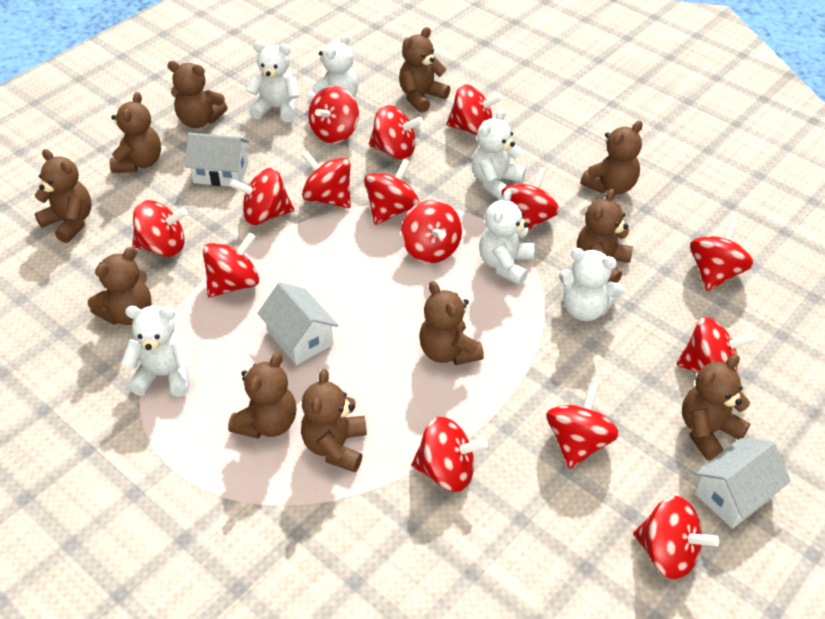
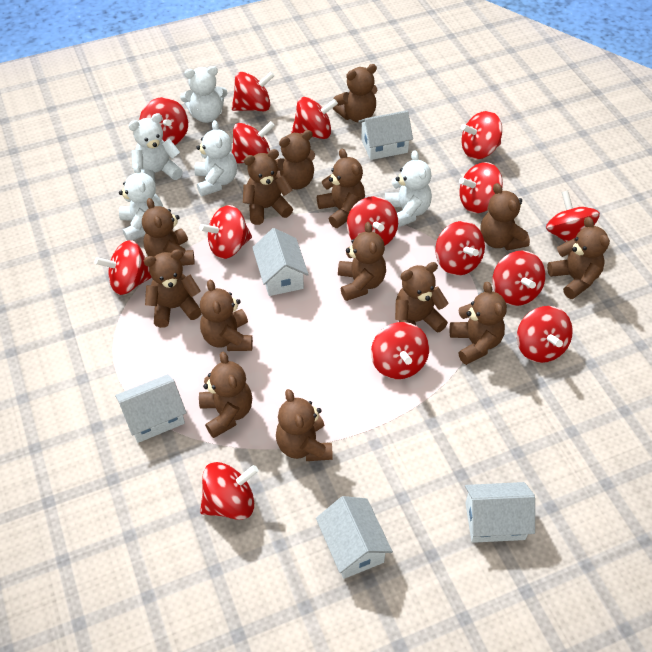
brown teddy bear: [34,149,92,243] [88,247,152,325] [110,92,161,173] [167,61,228,128] [228,352,297,439] [301,369,367,472] [399,27,450,113] [419,281,484,365] [577,189,633,283] [580,121,643,194] [682,355,751,461] = 11 -> [142,198,195,266] [144,249,202,328] [199,352,252,438] [200,279,253,351] [243,149,293,225] [276,130,315,189] [276,389,333,461] [317,149,365,228] [333,64,377,123] [338,222,386,301] [395,262,448,332] [449,282,507,365] [480,183,530,250] [547,217,610,299] = 14
white house: [185,133,250,187] [258,282,339,365] [694,438,791,529] = 3 -> [115,374,186,443] [252,228,309,296] [316,496,393,579] [358,111,413,160] [465,482,535,543] = 5
white teddy bear: [121,306,193,397] [246,42,300,122] [308,34,358,105] [472,109,526,200] [479,189,535,285] [559,248,624,321] = 6 -> [119,163,163,241] [128,113,183,182] [180,66,227,123] [194,120,237,196] [385,151,432,228] = 5

